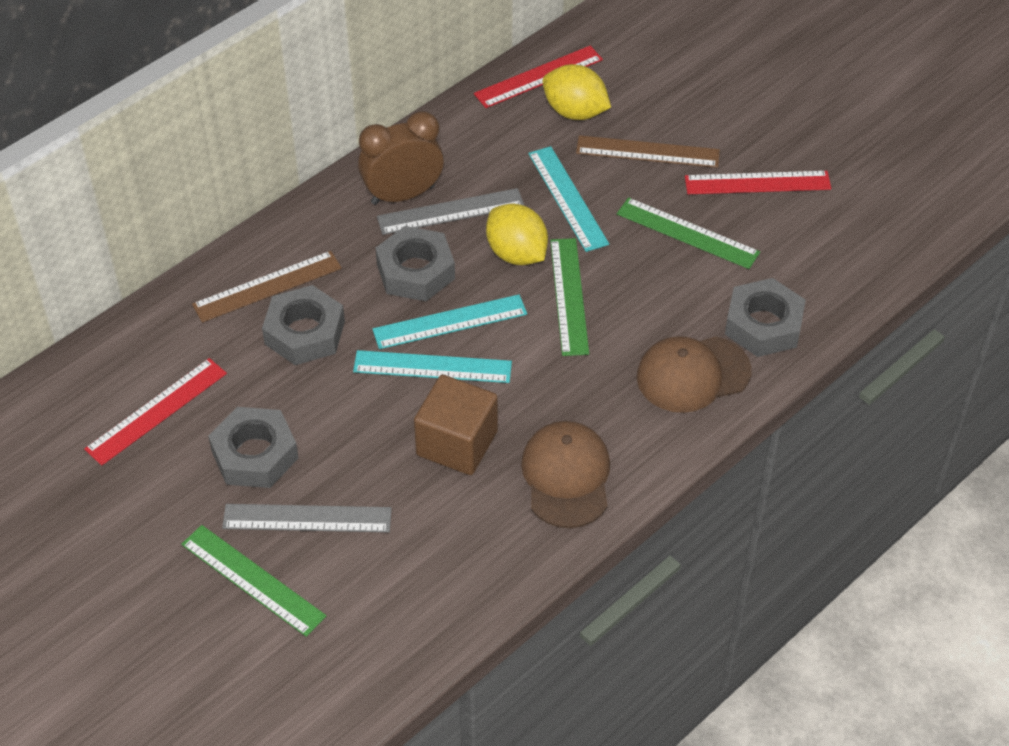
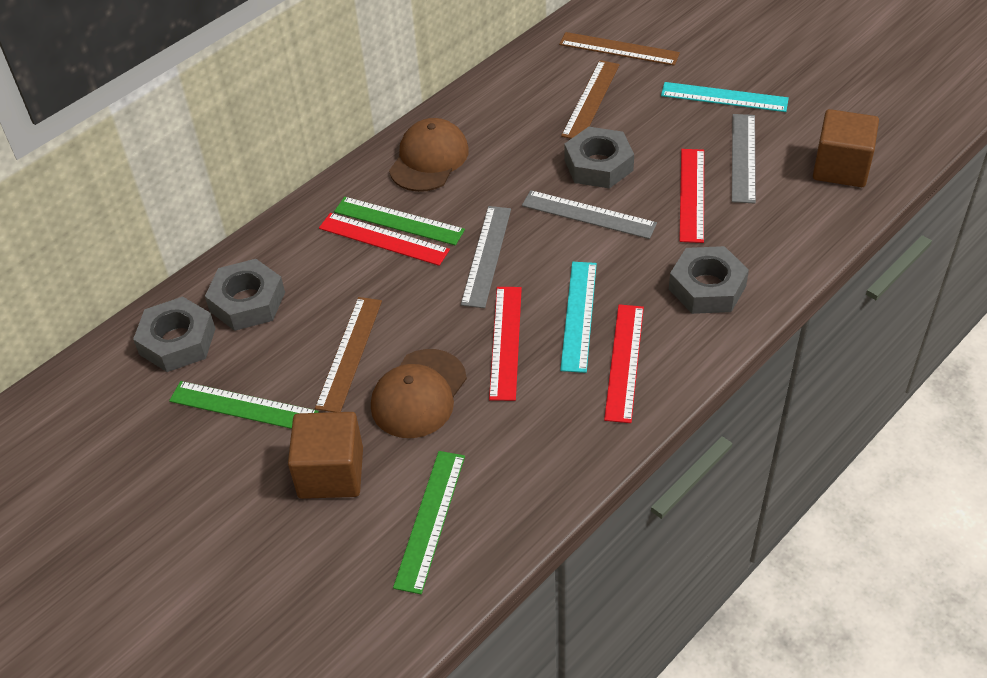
brown clock: [358,111,444,205] = 1 -> none = 0
brown cube: [414,375,498,475] = 1 -> [288,412,363,499] [813,109,879,187] = 2
brown ruler: [192,251,342,323] [576,135,720,168] = 2 -> [315,297,382,412] [559,32,680,66] [561,60,620,139] = 3
grey ruler: [222,504,392,532] [377,188,524,235] = 2 -> [461,206,511,308] [522,190,657,239] [732,114,756,203] = 3
red ruler: [84,358,227,466] [474,46,603,108] [685,171,831,194] = 3 -> [319,213,450,266] [489,287,522,401] [604,304,644,423] [679,149,704,243] = 4
turquoise ruler: [353,350,512,383] [372,294,527,349] [528,146,609,252] = 3 -> [560,262,597,373] [661,82,789,112] = 2
yellow lemon: [486,204,548,265] [542,64,611,120] = 2 -> none = 0

